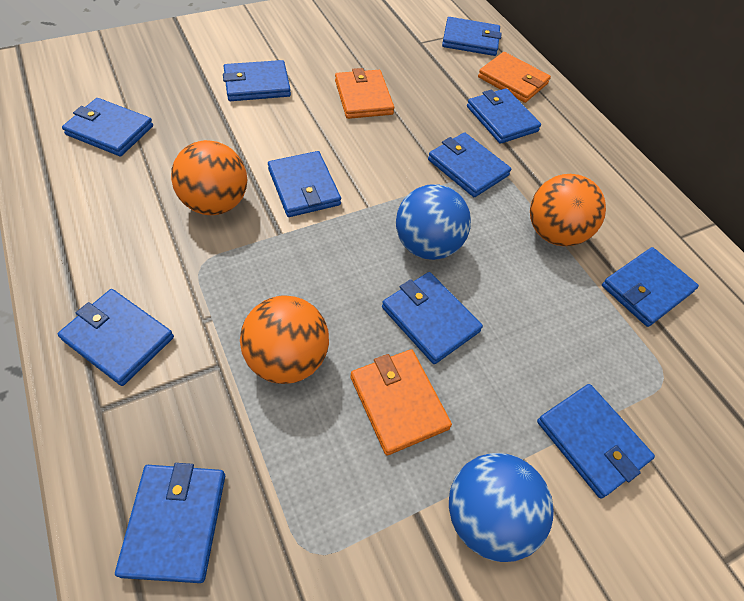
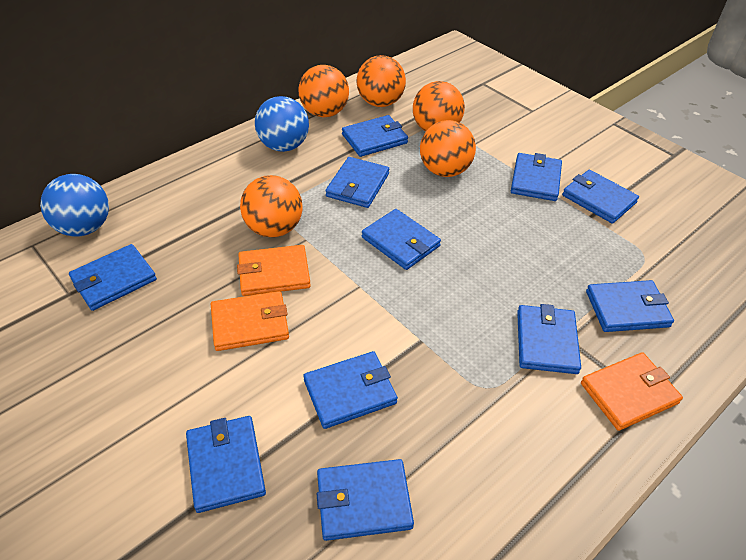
orange ball: [171,140,247,215] [240,296,329,384] [530,174,606,246] = 3 -> [240,175,303,237] [298,65,349,117] [356,55,406,107] [413,81,465,132] [420,120,476,177] = 5

